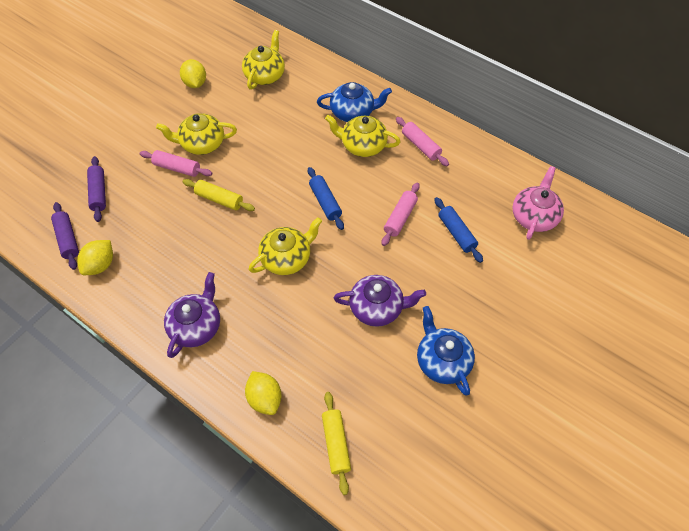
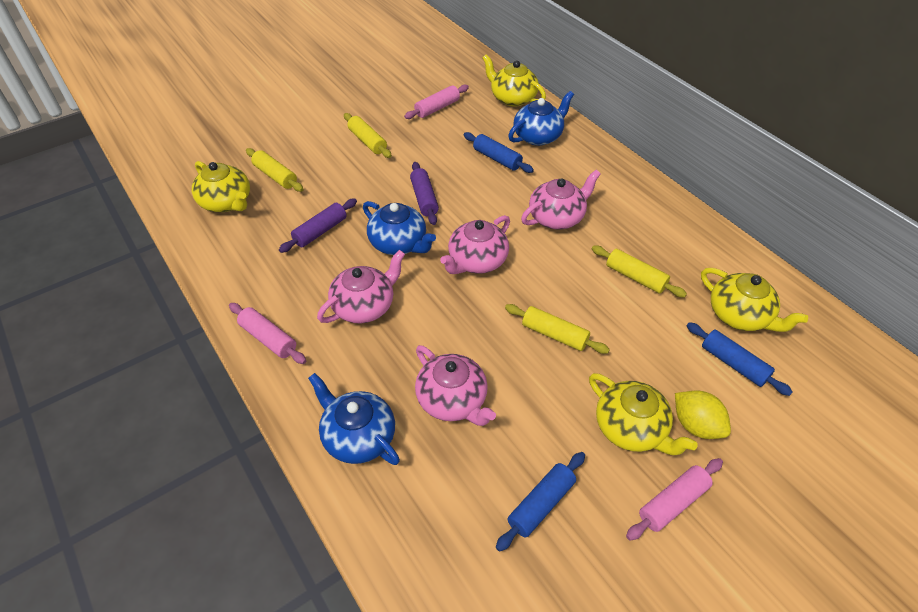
blue rolling pin: [308,167,344,230] [434,197,483,263] = 2 -> [464,132,534,173] [496,452,585,552] [687,322,792,396] = 3
blue teapot: [317,82,392,122] [417,306,475,395] = 2 -> [308,373,400,465] [363,201,436,255] [508,91,574,146] = 3
pink teapot: [512,166,564,240] = 1 -> [317,250,405,323] [415,345,496,426] [440,215,510,274] [521,170,601,229] = 4
purple teapot: [164,272,220,358] [334,275,426,327] = 2 -> none = 0
yellow lemon: [77,240,113,275] [180,59,206,88] [245,371,282,415] = 3 -> [675,390,731,439] = 1
yellow rolling pin: [183,179,255,211] [322,392,351,495] = 2 -> [246,148,304,192] [344,113,392,158] [505,304,610,354] [592,246,687,298] = 4

